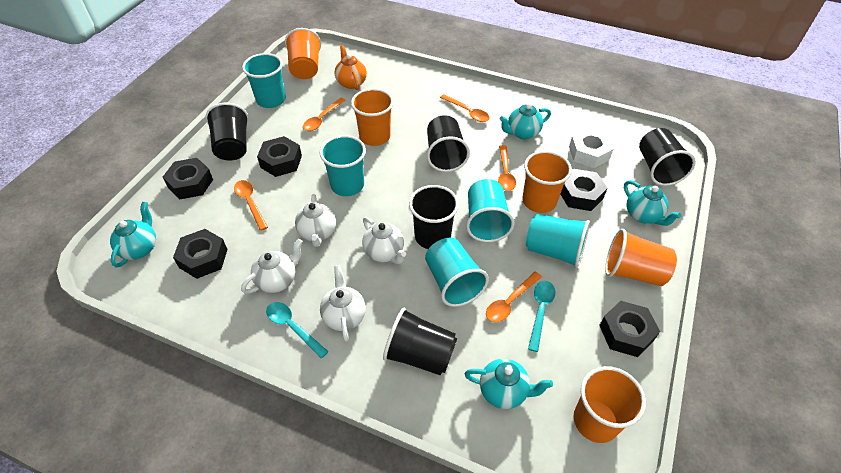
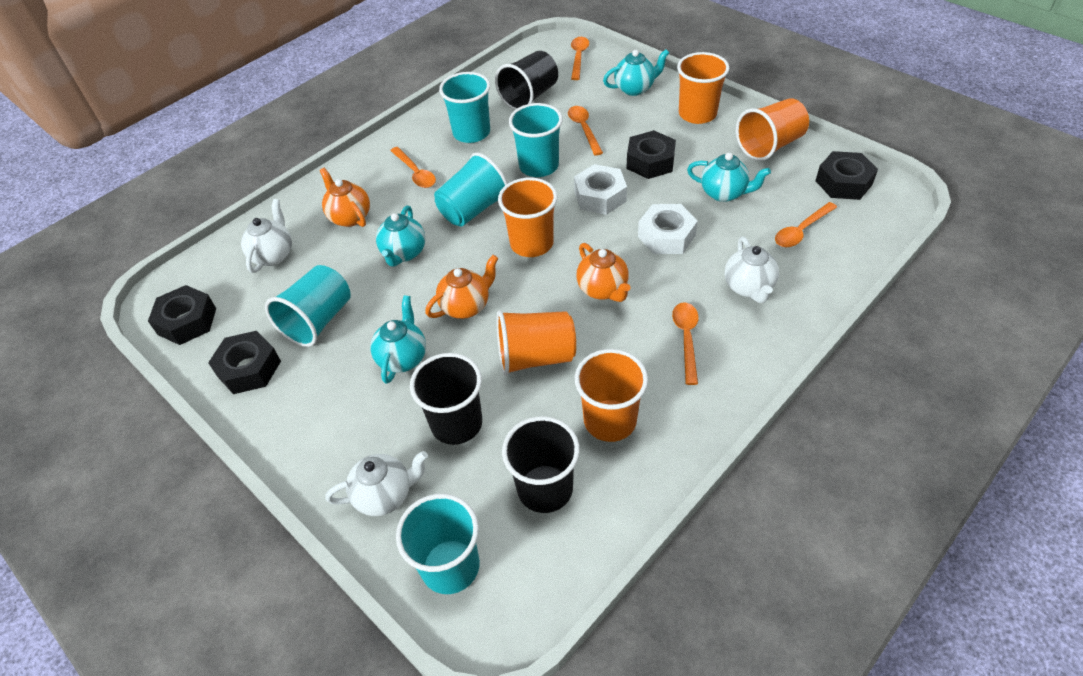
black cup: [206,103,249,160] [383,307,457,376] [409,185,459,249] [427,115,470,172] [639,128,696,186] = 5 -> [410,353,482,445] [495,51,558,110] [502,416,580,513] = 3
black nut: [163,158,213,199] [173,229,228,279] [257,136,302,177] [560,169,607,211] [599,301,660,357] = 5 -> [148,285,216,345] [208,331,281,394] [626,130,676,179] [816,151,878,200] = 4
orange teapot: [335,45,367,90] = 1 -> [320,168,370,227] [425,255,498,319] [577,243,630,302] = 3
turquoise spoon: [266,302,329,358] [528,281,555,352] = 2 -> none = 0
white nut: [569,128,613,168] = 1 -> [574,164,627,215] [638,204,698,254] = 2
white teapot: [241,239,303,294] [295,194,336,247] [320,265,366,342] [362,217,406,264] = 4 -> [241,199,292,273] [326,451,428,516] [725,237,779,303] = 3

